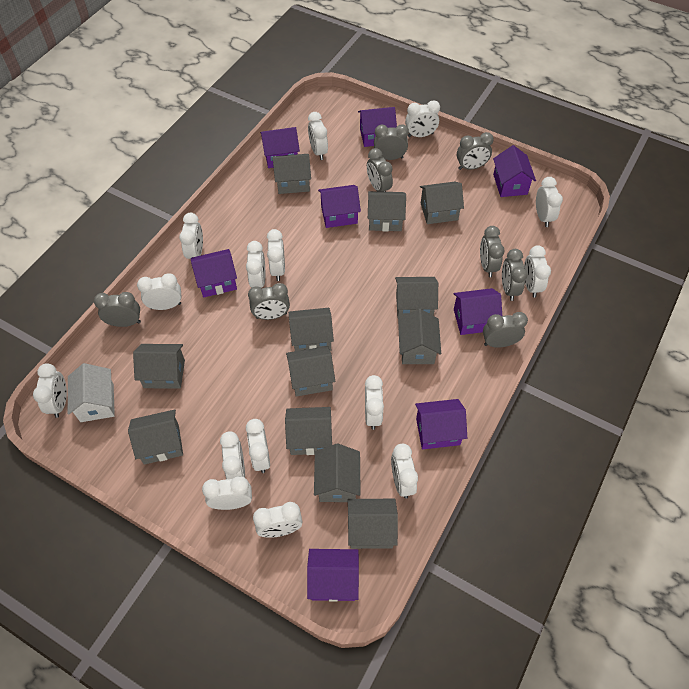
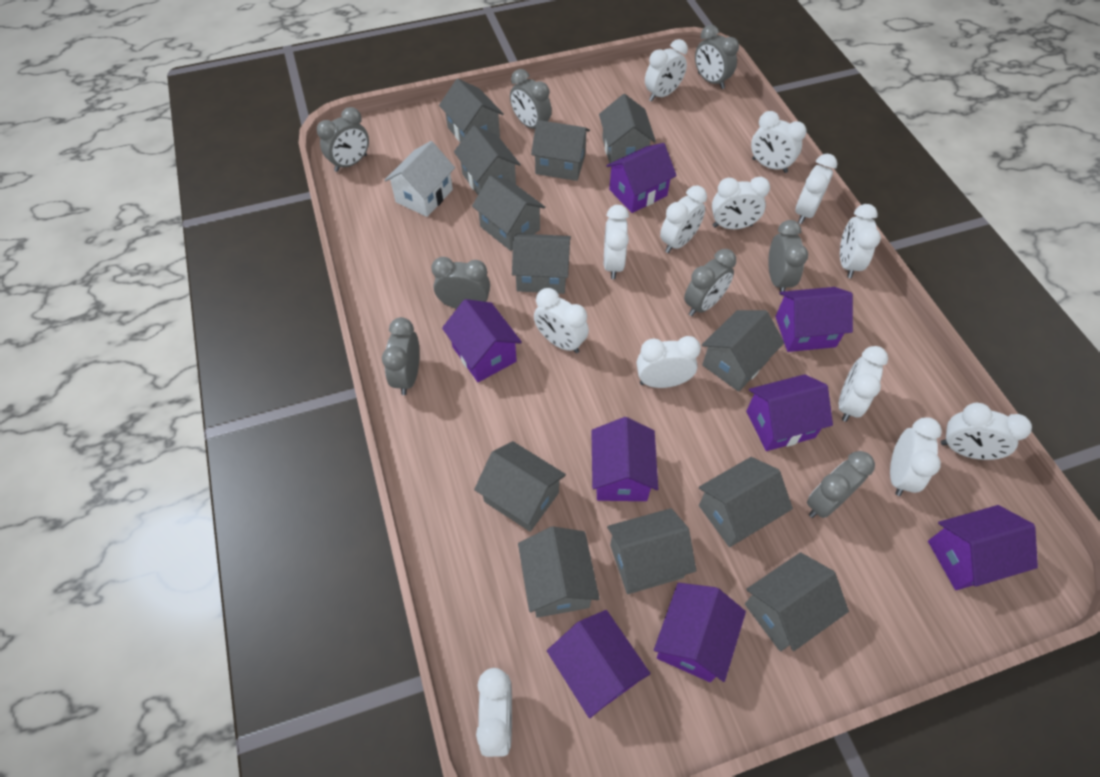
white clock: [33,363,67,418] [137,273,182,310] [179,213,203,259] [202,476,252,510] [220,431,245,479] [246,241,265,288] [246,419,270,473] [253,502,302,538] [267,229,285,281] [308,112,328,160] [365,375,384,430] [391,444,418,498] [405,100,440,137] [524,245,551,298] [536,177,563,227] = 15 -> [476,668,512,757] [534,288,589,353] [604,205,629,279] [637,336,701,388] [645,39,688,101] [660,185,707,253] [712,177,770,229] [751,111,807,173] [796,154,837,224] [839,346,888,422] [840,204,881,278] [890,417,942,496] [941,403,1032,460] = 13

